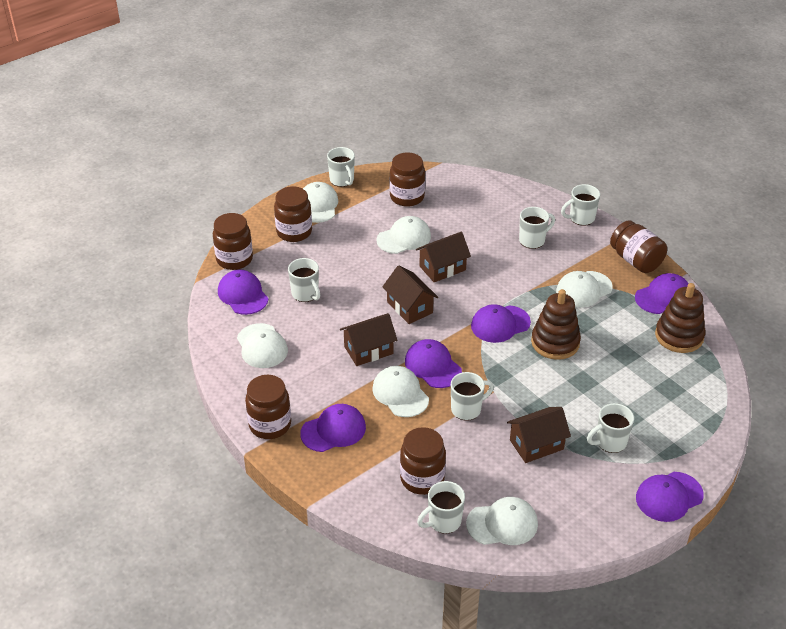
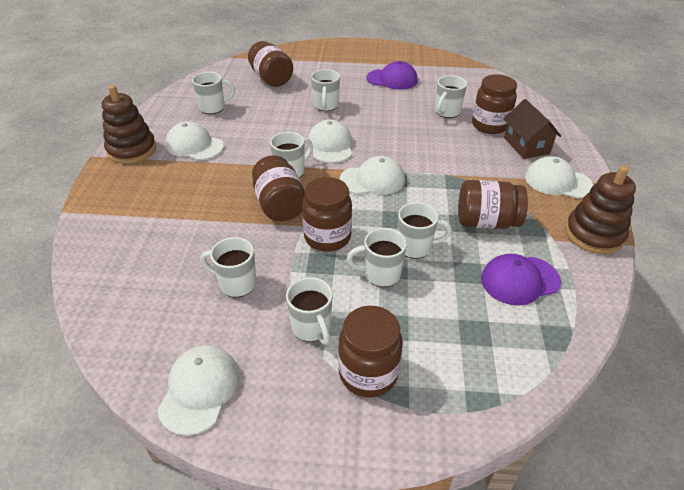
brown house: [340,313,398,366] [382,265,438,324] [416,232,471,282] [507,407,571,463] = 4 -> [504,99,561,159] = 1
purple cap: [218,270,268,315] [300,404,366,452] [405,339,462,388] [471,304,531,343] [635,273,689,314] [636,472,704,522] = 6 -> [366,61,418,90] [481,254,561,306] = 2
white cap: [237,323,288,368] [303,182,338,223] [372,366,429,417] [376,216,431,254] [466,497,538,545] [556,271,613,308] = 6 -> [157,345,240,436] [165,121,224,160] [308,119,352,163] [340,156,405,195] [525,156,594,199] = 5
white mug: [288,258,320,302] [327,147,355,187] [417,481,465,534] [451,372,494,421] [519,207,555,249] [561,184,600,226] [587,403,634,453] = 7 -> [192,72,235,114] [200,237,257,297] [270,132,313,178] [286,277,333,345] [311,69,340,111] [347,228,407,287] [398,202,452,259] [435,75,467,118] = 8

